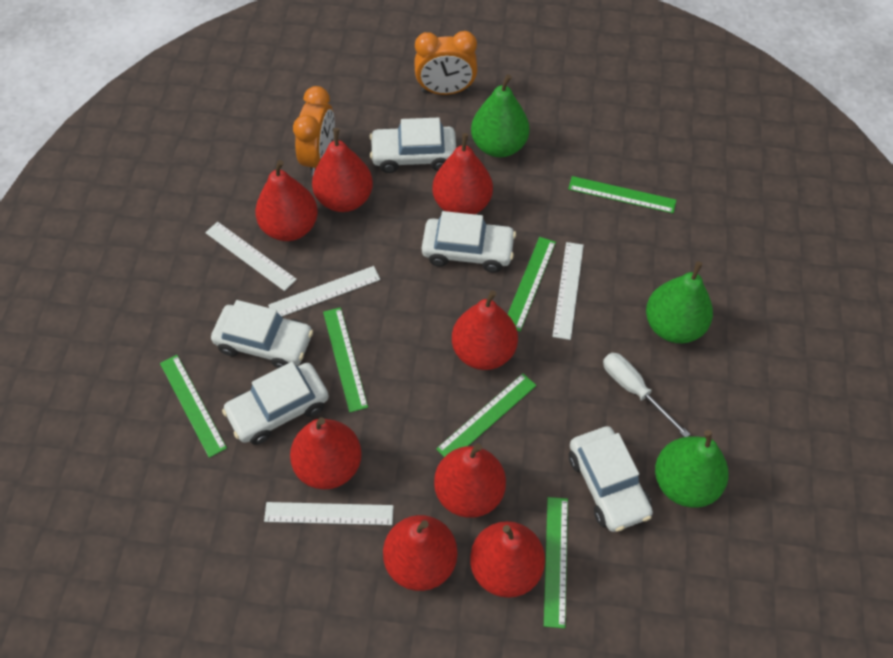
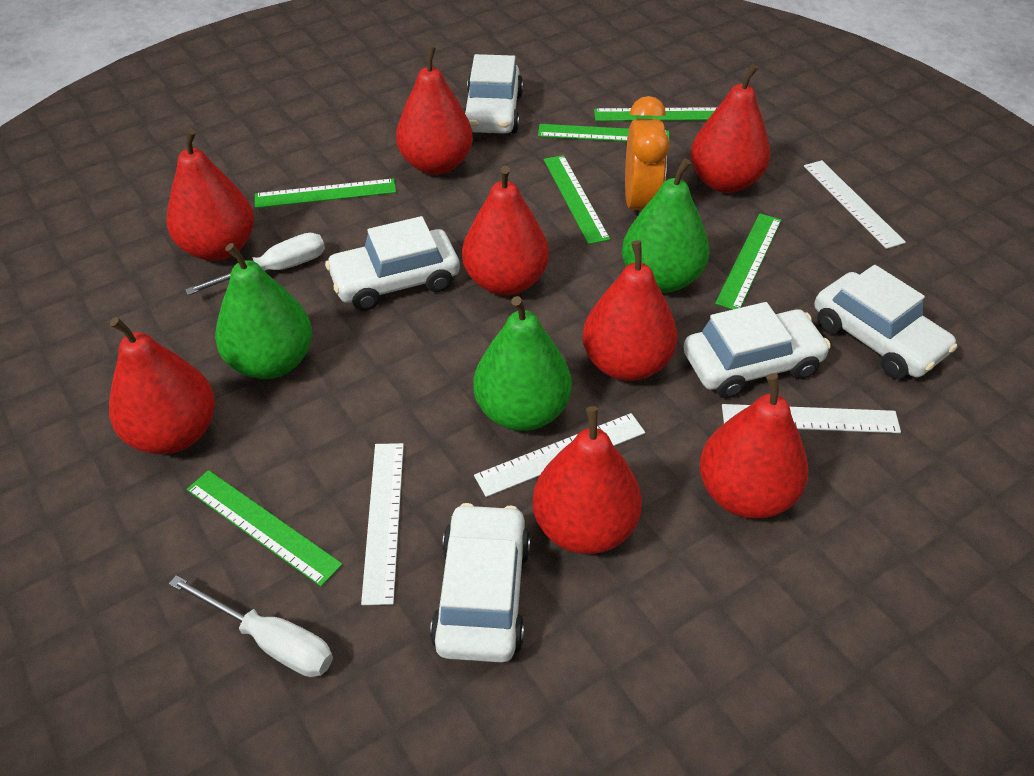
orange clock: [293,86,335,176] [414,31,478,95] = 2 -> [625,96,670,215] = 1
white screwdriver: [603,353,691,437] = 1 -> [169,575,333,677] [185,233,325,295] = 2

